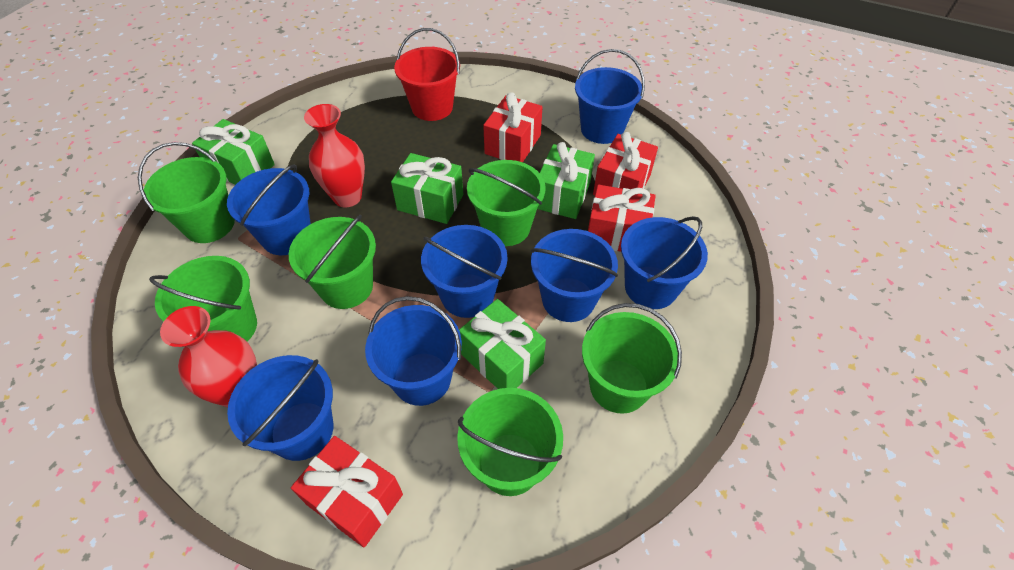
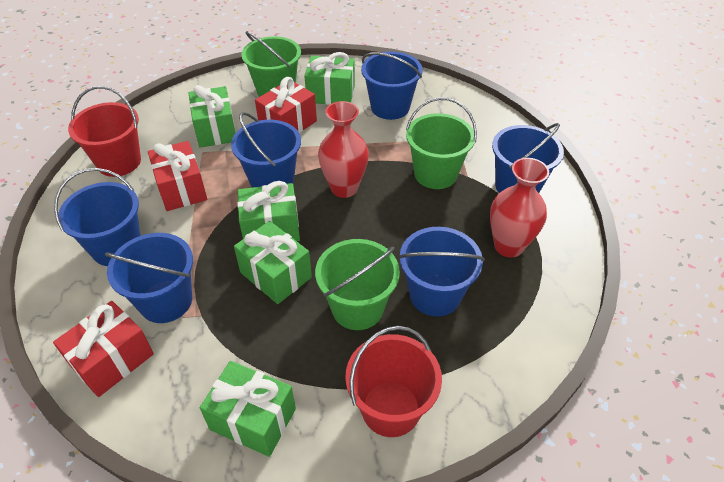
blue bucket: [227,165,311,255] [227,355,333,461] [365,296,462,406] [421,225,508,318] [531,229,618,322] [575,49,645,144] [621,216,708,309] = 7 -> [54,168,140,266] [105,233,193,323] [231,112,301,188] [361,52,423,120] [398,227,485,317] [492,123,564,193] = 6
green bucket: [138,142,235,243] [149,256,257,341] [289,215,376,309] [457,388,563,496] [467,160,545,246] [582,303,682,414] = 6 -> [241,31,301,97] [315,239,400,330] [406,97,477,189] = 3
green gift: [192,119,275,185] [391,153,463,224] [459,299,546,389] [537,142,595,219] = 4 -> [189,85,235,148] [200,361,296,457] [234,221,312,304] [237,181,300,241] [305,52,355,105] = 5
red bucket: [394,28,460,121] = 1 -> [68,86,141,177] [345,326,442,437] = 2
red gift: [291,436,403,547] [483,92,542,162] [588,185,656,252] [593,132,658,196] = 4 -> [53,301,154,397] [148,141,207,211] [255,77,317,133] = 3

